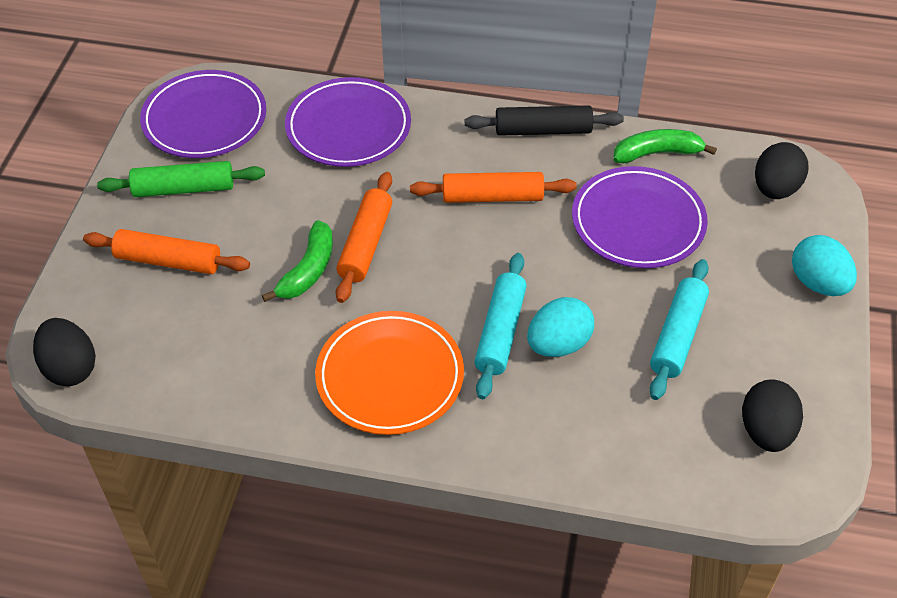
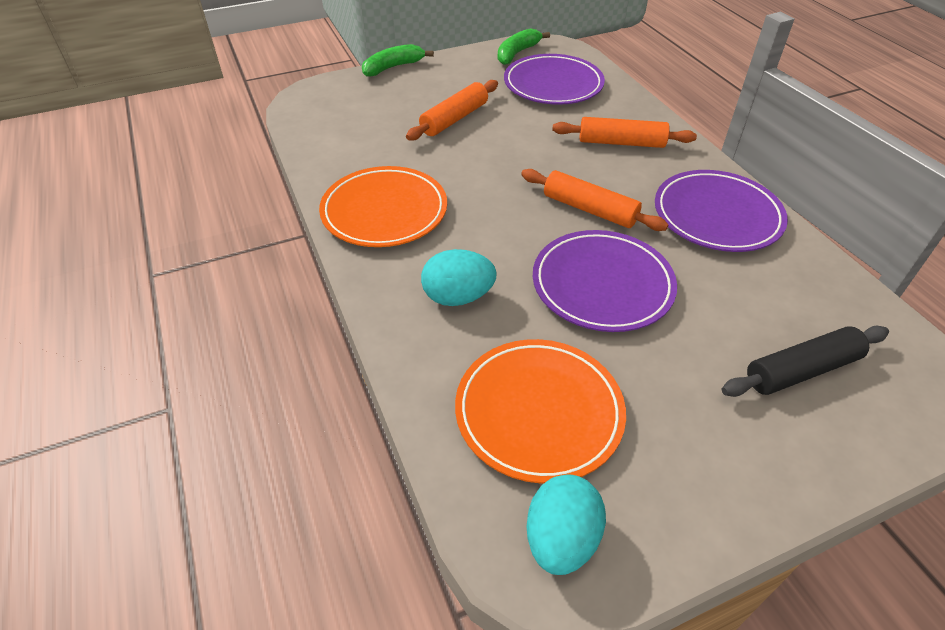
black egg: [33,318,96,386] [742,380,803,452] [755,142,808,199] = 3 -> none = 0
green rolling pin: [97,161,265,197] = 1 -> none = 0
orange plate: [315,311,464,435] = 1 -> [319,166,447,247] [455,339,626,484] = 2
turquoise rolling pin: [474,253,527,399] [650,259,709,400] = 2 -> none = 0

